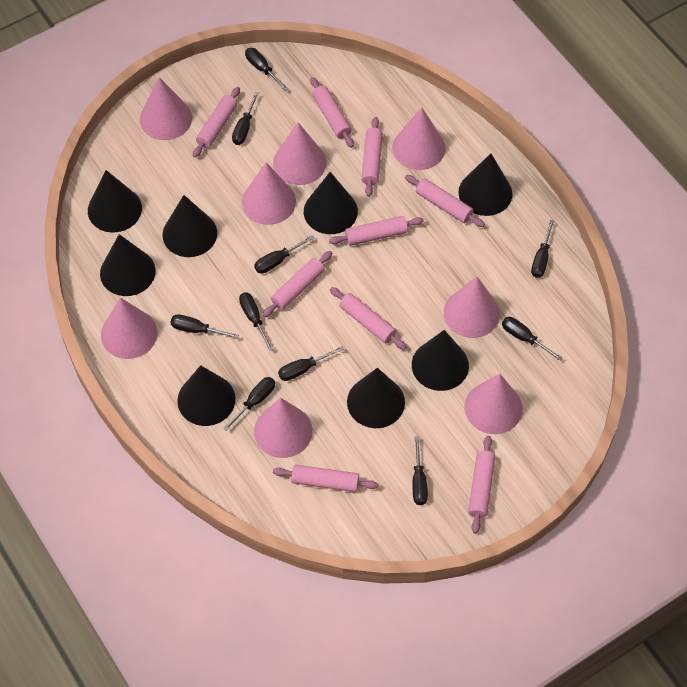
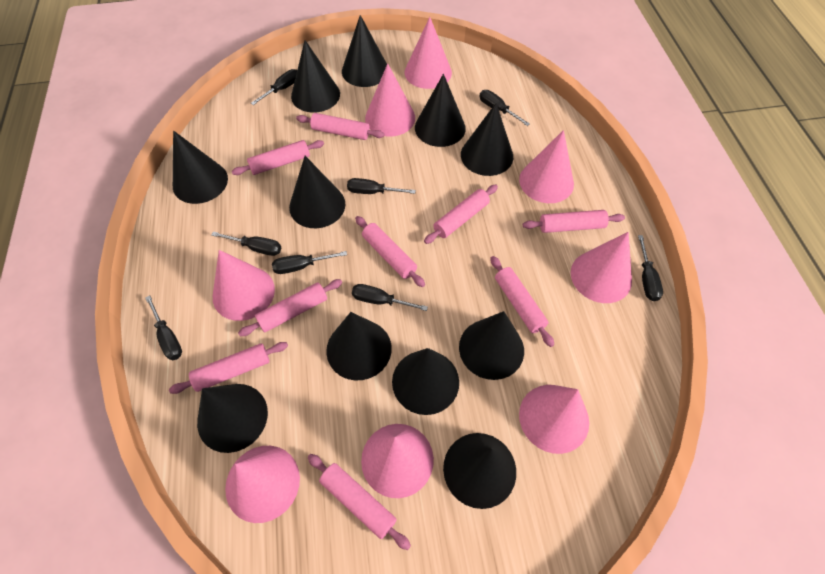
black cone: [88,170,142,233] [100,234,156,296] [163,195,217,257] [177,365,235,426] [304,172,358,234] [347,368,405,428] [412,330,469,391] [458,153,513,216] = 8 -> [173,131,228,204] [197,384,268,453] [289,156,345,228] [291,40,340,113] [326,312,392,380] [342,15,387,87] [392,348,459,415] [415,74,466,147] [443,433,516,509] [459,311,524,380] [461,103,513,176] = 11
black screwdriver: [171,314,239,339] [223,377,275,431] [232,92,259,145] [239,292,273,351] [245,48,288,91] [254,235,314,273] [278,346,344,381] [413,436,428,505] [502,317,563,361] [531,220,554,278] = 10 -> [145,296,182,360] [211,232,281,256] [251,69,297,105] [272,251,347,274] [347,178,416,194] [352,284,428,311] [479,90,530,126] [638,235,663,301] = 8

